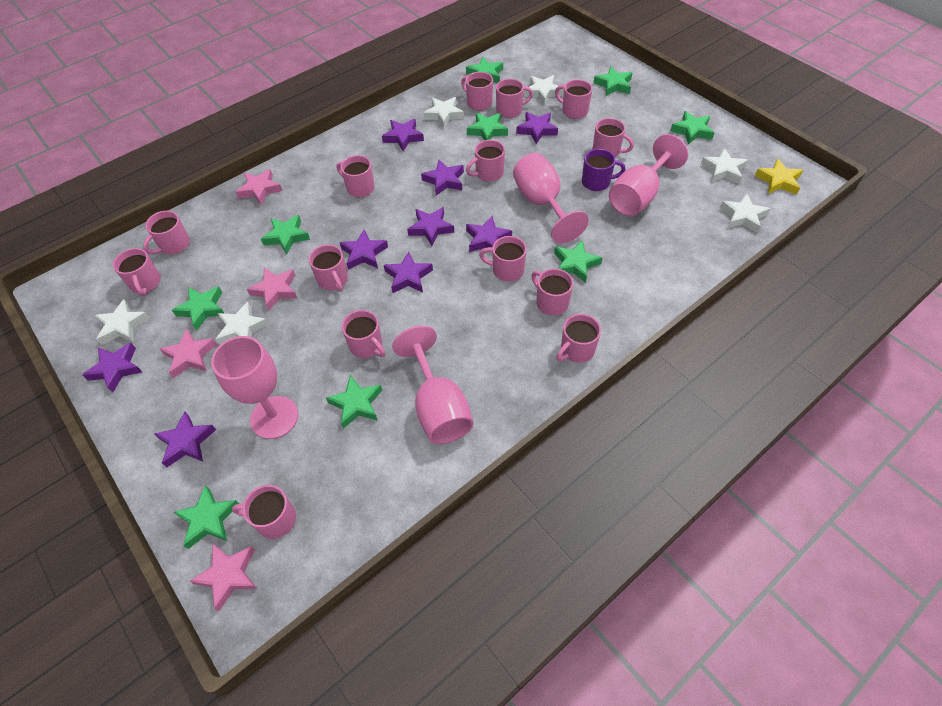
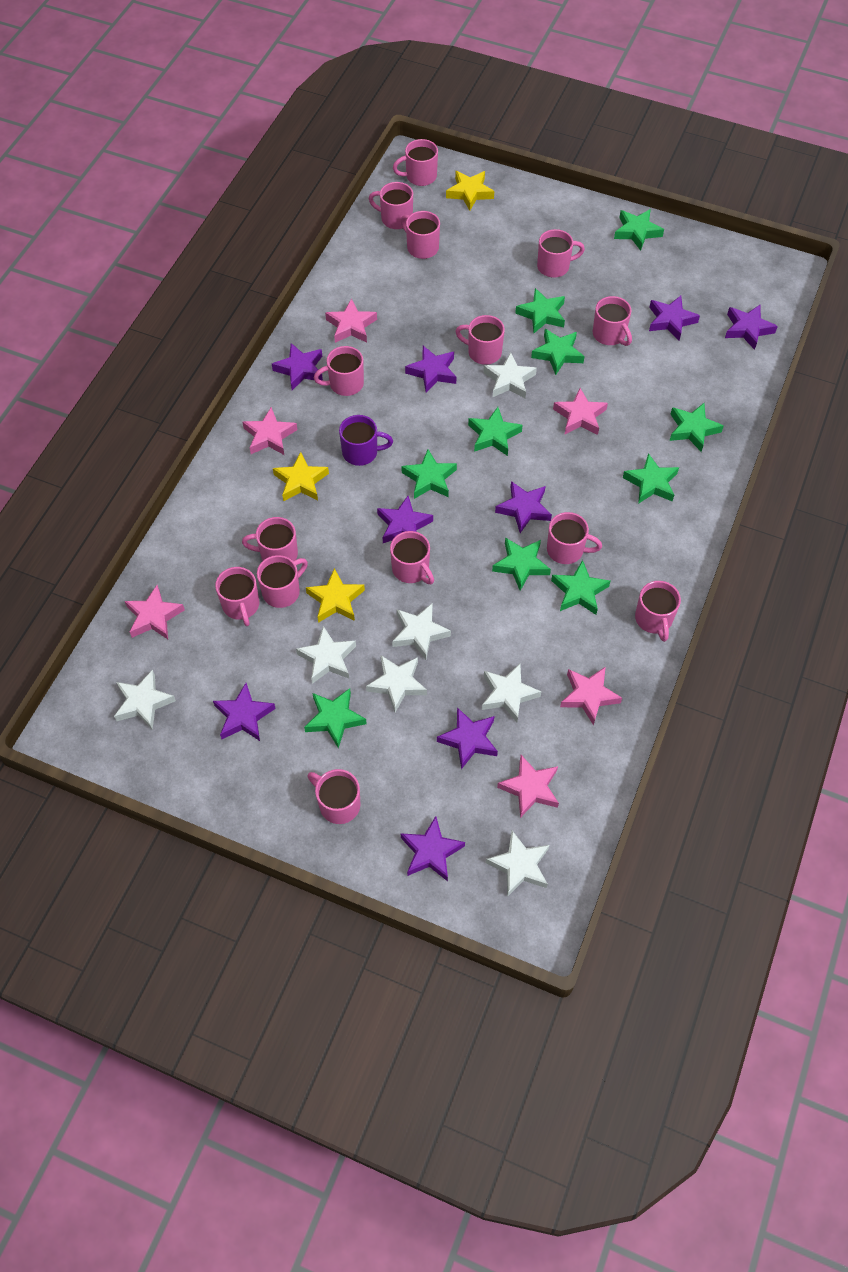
green star: [172,286,224,331] [174,485,239,549] [261,215,310,255] [326,375,382,429] [466,57,503,83] [467,113,508,140] [554,240,602,283] [594,66,632,96] [670,111,714,145] = 9 -> [304,688,367,749] [401,449,457,499] [468,407,523,456] [492,537,551,591] [515,288,565,333] [531,329,585,375] [551,560,610,615] [614,209,664,251] [623,453,679,504] [670,403,724,452] = 10
pink goblet: [211,336,298,439] [392,326,473,444] [513,153,589,243] [609,134,688,216] = 4 -> none = 0
pink star: [160,329,217,378] [190,544,257,611] [236,169,282,205] [247,268,297,311] = 4 -> [125,585,185,639] [242,407,298,455] [325,299,377,343] [497,755,559,818] [553,388,608,435] [560,667,622,725] = 6
white star: [94,299,149,345] [216,302,269,345] [423,97,464,128] [524,75,564,105] [701,148,748,184] [720,194,770,233] = 6 -> [114,670,176,730] [296,626,356,684] [366,655,427,712] [392,603,451,660] [482,664,541,722] [483,352,537,398] [486,831,549,897] = 7
yellow star: [755,159,803,195] = 1 -> [273,452,329,502] [306,568,365,623] [446,171,494,211] = 3

